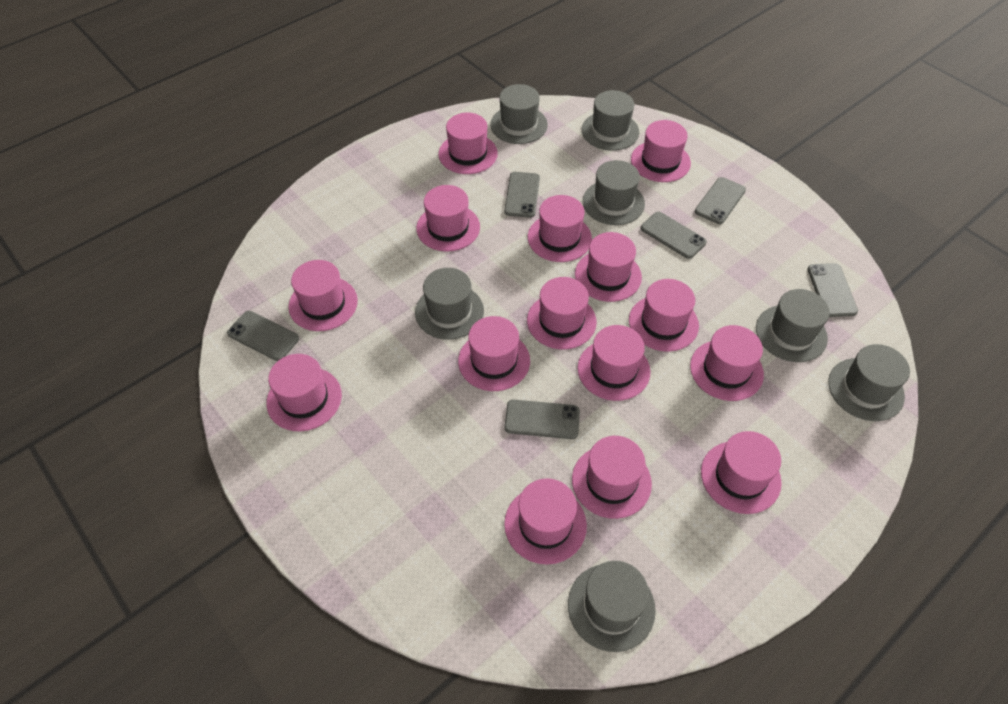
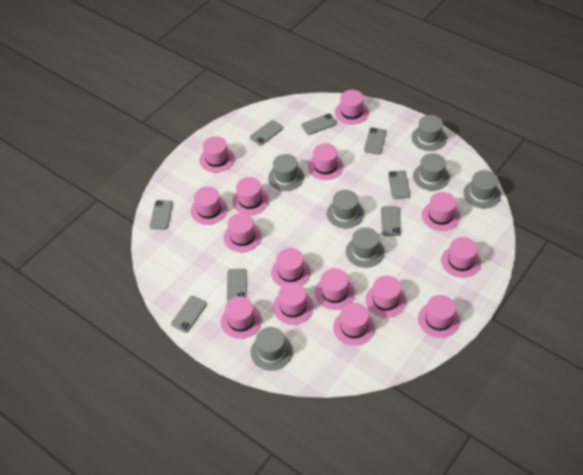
grey phone: [227,311,299,361] [504,172,540,218] [505,399,580,439] [641,212,707,259] [695,177,746,224] [808,263,858,317] = 6 -> [150,200,173,230] [171,296,207,333] [227,269,247,301] [250,120,283,145] [302,114,337,135] [364,128,386,154] [381,206,401,236] [388,170,410,199] = 8

